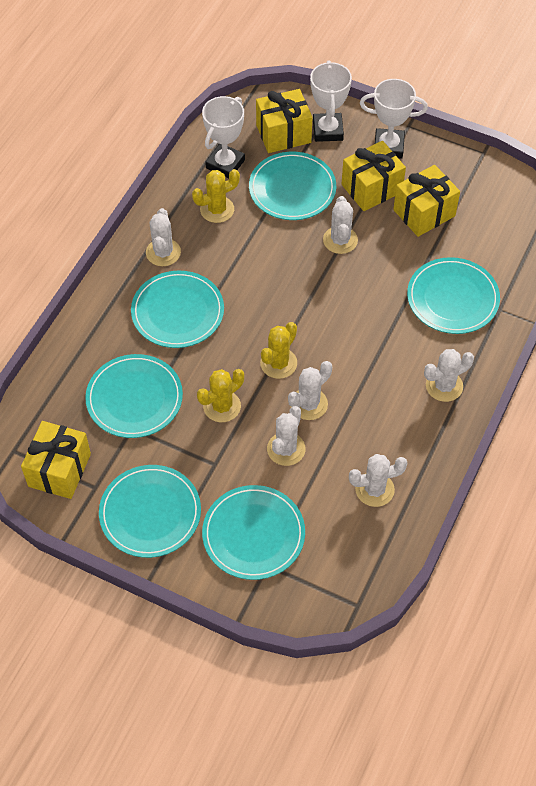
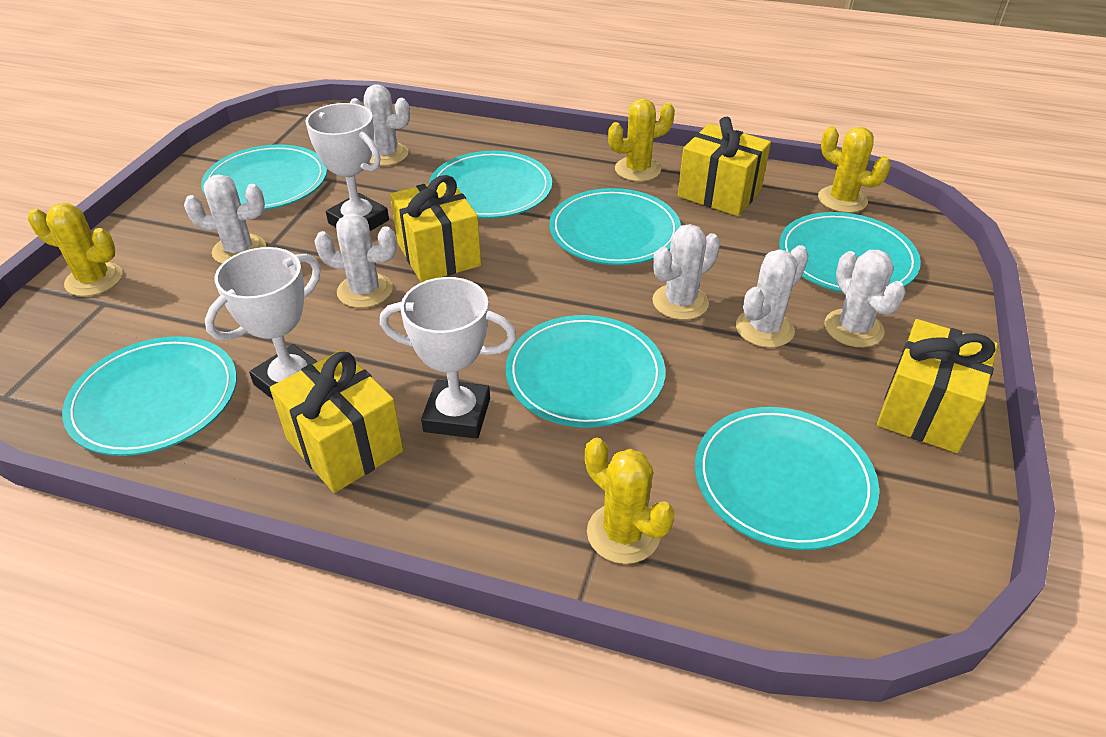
turquoise plate: [85,354,183,438] [99,465,201,558] [131,271,224,348] [202,485,305,580] [249,152,336,220] [407,257,500,334] = 6 -> [62,336,237,456] [201,144,327,210] [429,151,552,218] [506,315,665,428] [549,188,681,265] [695,407,879,550] [779,212,921,293] = 7
yellow cactus: [192,169,240,223] [197,369,244,422] [260,322,297,379] = 3 -> [28,203,123,296] [585,437,675,564] [608,99,675,182] [818,126,891,213] = 4

